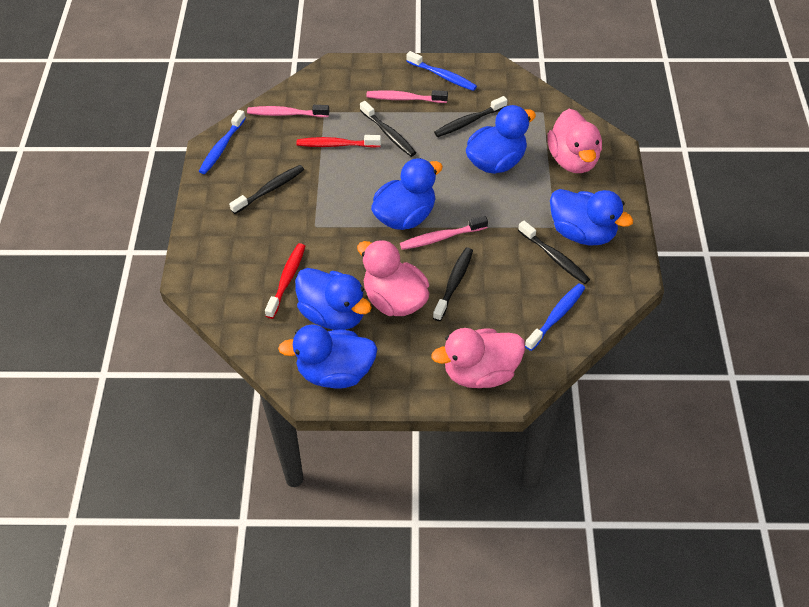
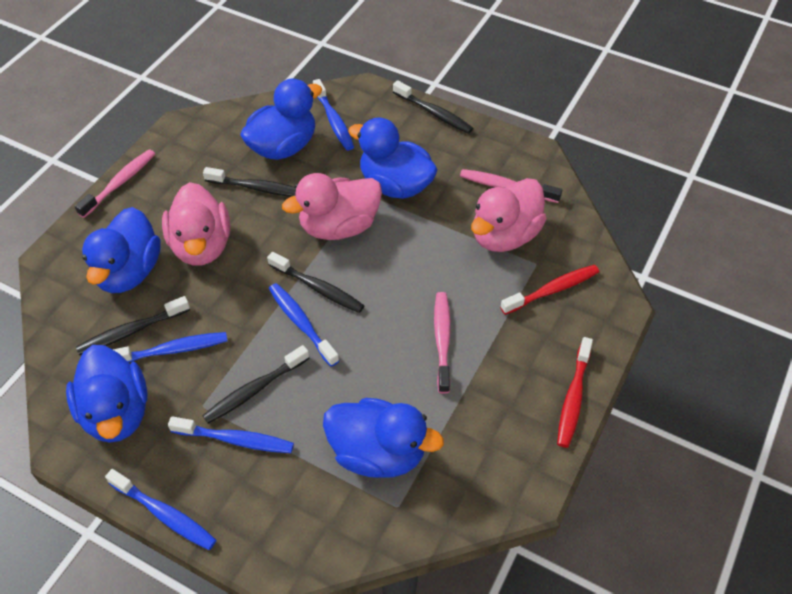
blue toothbrush: [199,110,246,174] [406,51,477,91] [525,283,585,351] = 3 -> [105,469,216,550] [113,332,228,362] [168,416,294,453] [269,283,339,367] [313,79,354,150] = 5

